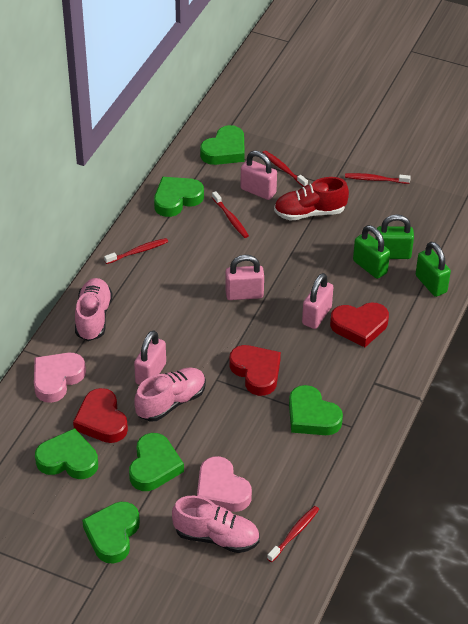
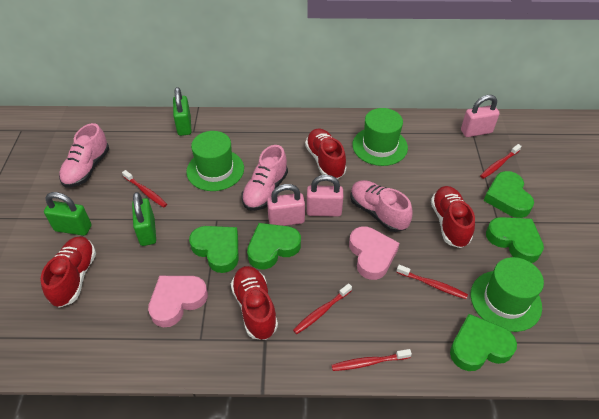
green hat: none = 0 -> [186,131,244,191] [352,108,408,166] [471,257,544,332] = 3
green heart: [35,428,98,479] [82,502,140,564] [129,433,184,491] [154,177,204,217] [200,125,245,165] [289,385,343,435] = 6 -> [189,226,239,273] [247,223,301,270] [450,314,517,371] [483,171,534,218] [486,217,544,263] = 5
pink padlock: [134,330,166,385] [225,255,264,300] [240,151,277,200] [302,273,333,329] = 4 -> [267,184,305,226] [307,175,343,217] [461,95,500,137] = 3
red heart: [73,388,128,443] [229,345,281,396] [330,302,389,347] = 3 -> none = 0
red shoe: [274,177,349,221] = 1 -> [41,236,96,308] [231,266,278,340] [305,128,346,179] [431,186,475,248] = 4

